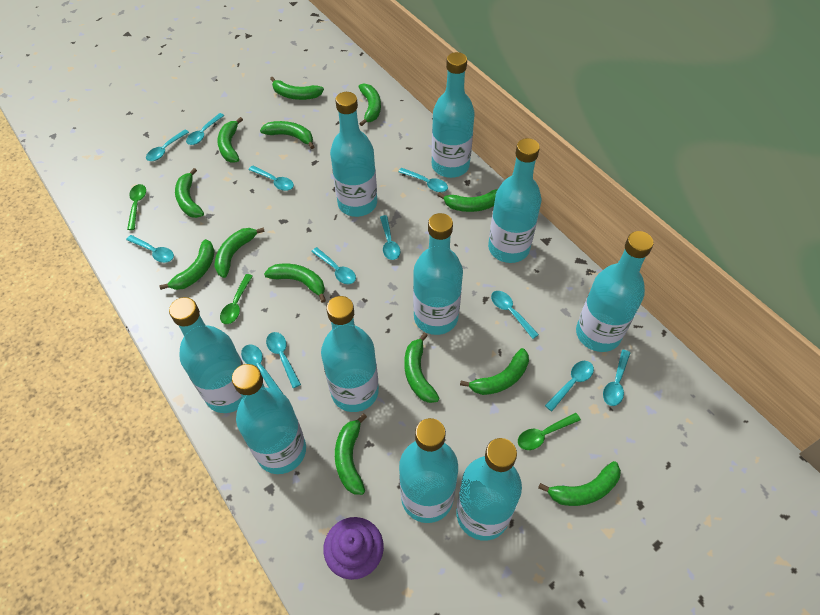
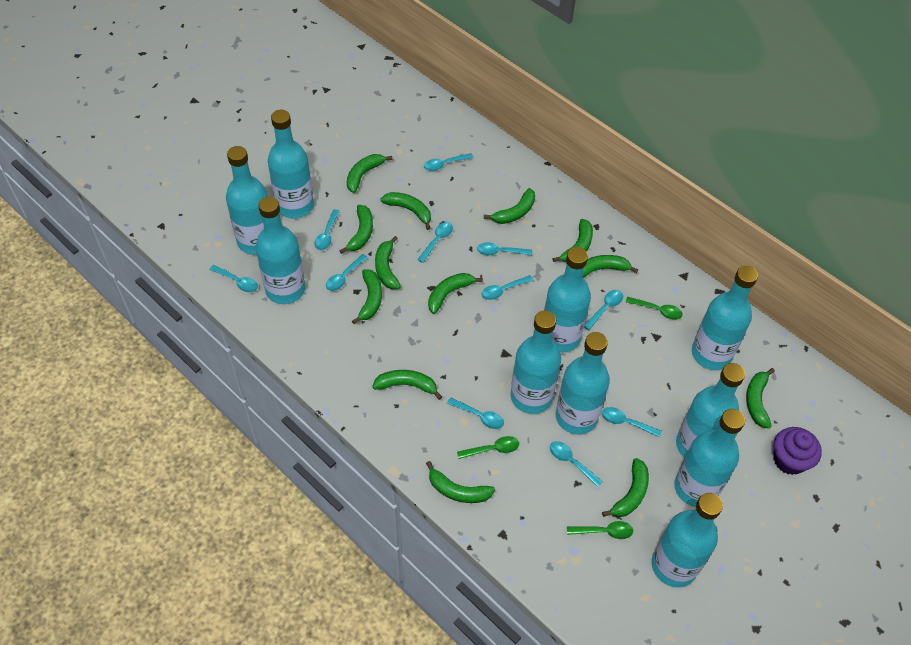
turquoise spoon: [126,235,174,263] [146,129,189,161] [186,113,225,145] [241,345,283,394] [248,165,294,191] [266,332,301,388] [311,247,356,284] [380,215,400,260] [398,168,448,192] [491,291,539,339] [545,361,594,411] [603,350,630,406] = 12 -> [209,265,258,292] [314,209,340,250] [326,254,368,291] [417,222,453,263] [424,153,474,171] [447,397,504,429] [477,242,532,255] [481,275,534,300] [550,441,603,487] [584,290,623,330] [602,407,662,438] = 11

